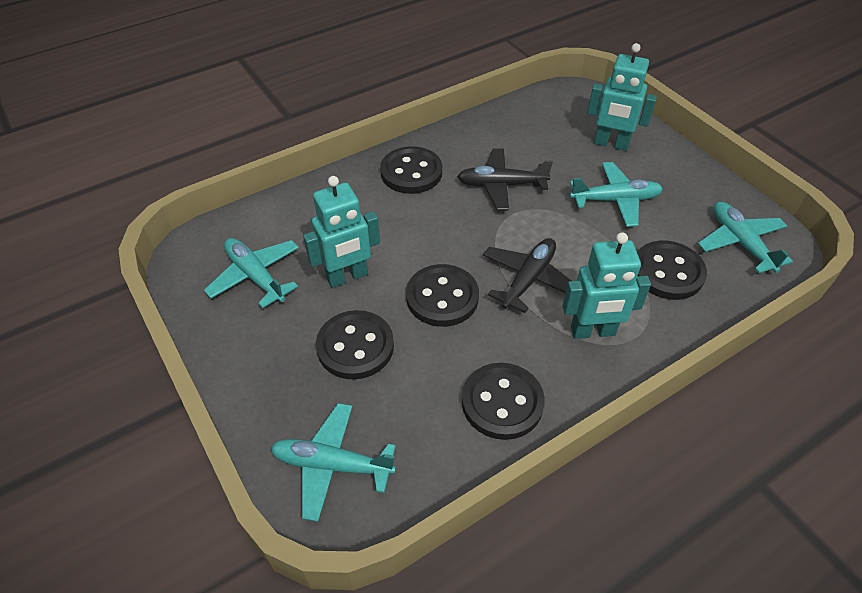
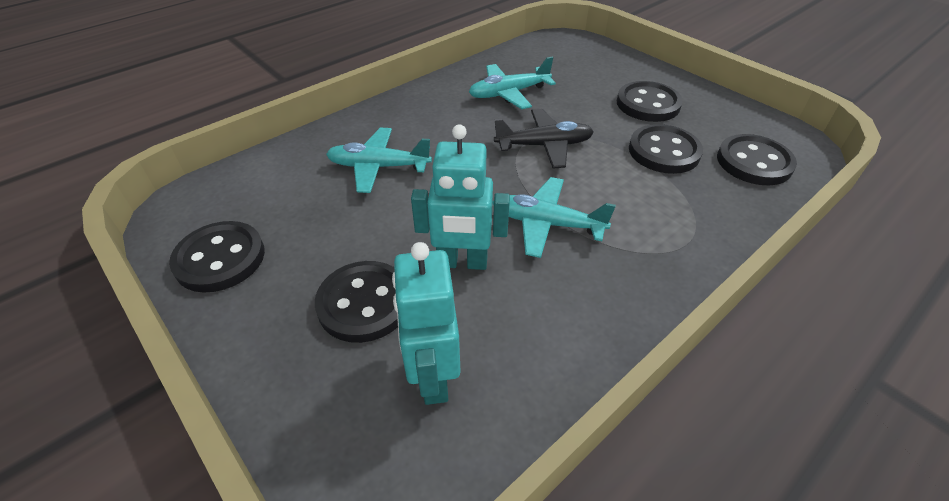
black plane: [457,148,553,210] [483,238,571,313] = 2 -> [494,109,594,169] = 1
turquoise plane: [204,238,299,308] [271,403,396,522] [570,162,663,227] [698,202,793,273] = 4 -> [326,128,432,193] [469,57,556,109] [492,177,616,258] = 3
turquoise robot: [303,176,380,288] [562,232,651,339] [587,43,657,151] = 3 -> [392,242,461,405] [411,124,510,270] = 2

